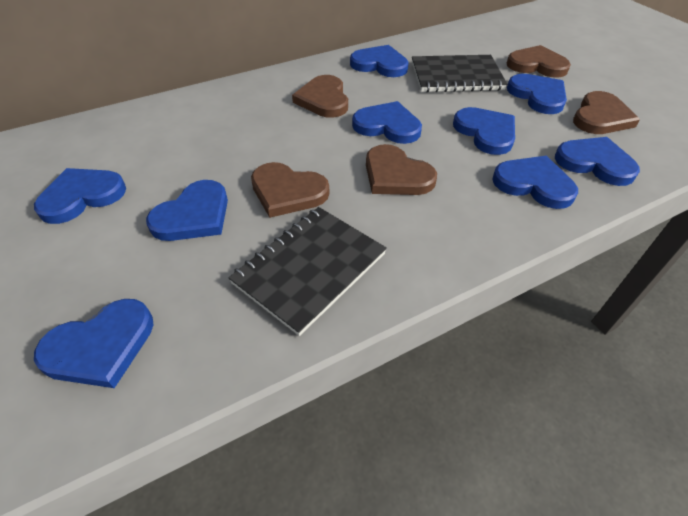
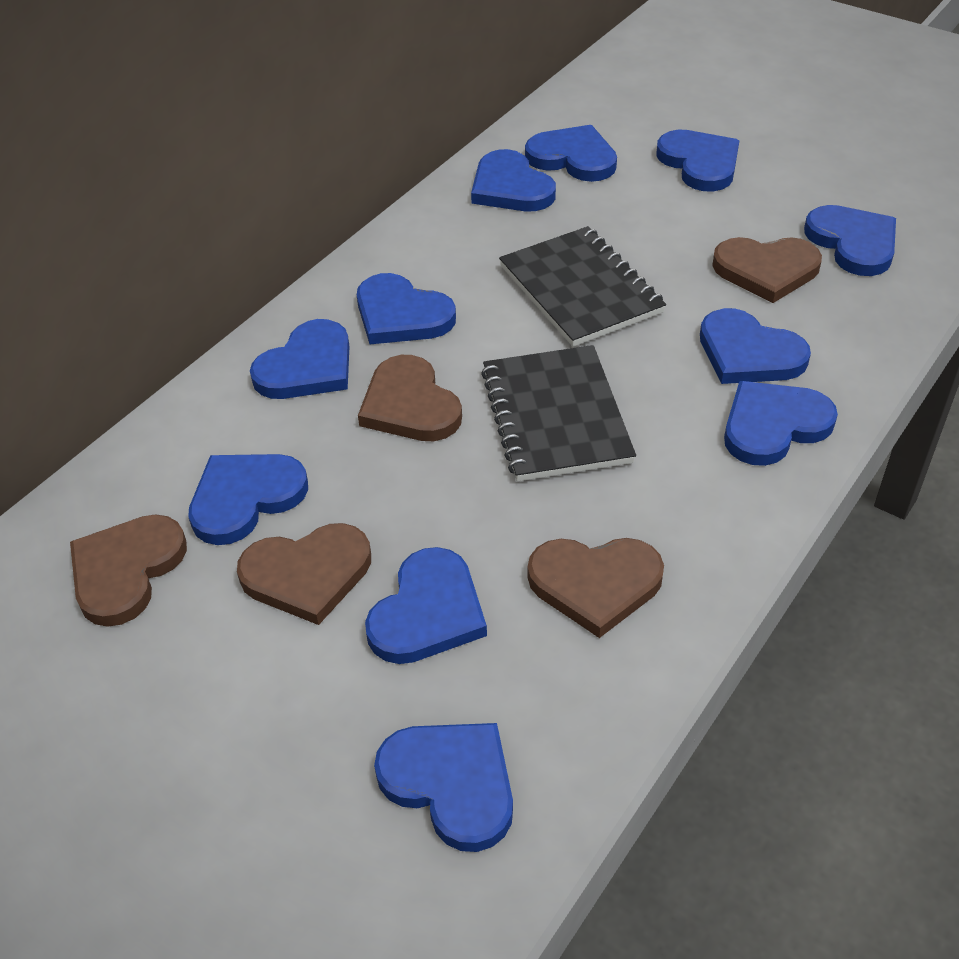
blue heart: [34,168,126,224] [34,299,154,388] [146,180,228,241] [350,45,409,77] [352,101,422,144] [453,107,515,155] [492,156,578,209] [507,74,567,114] [555,137,640,186] = 9 -> [188,454,308,545] [250,319,350,399] [357,273,456,344] [365,547,487,664] [374,723,513,852] [471,149,556,211] [525,125,617,182] [656,129,739,192] [700,308,811,384] [724,381,838,466] [804,205,896,276] = 11

